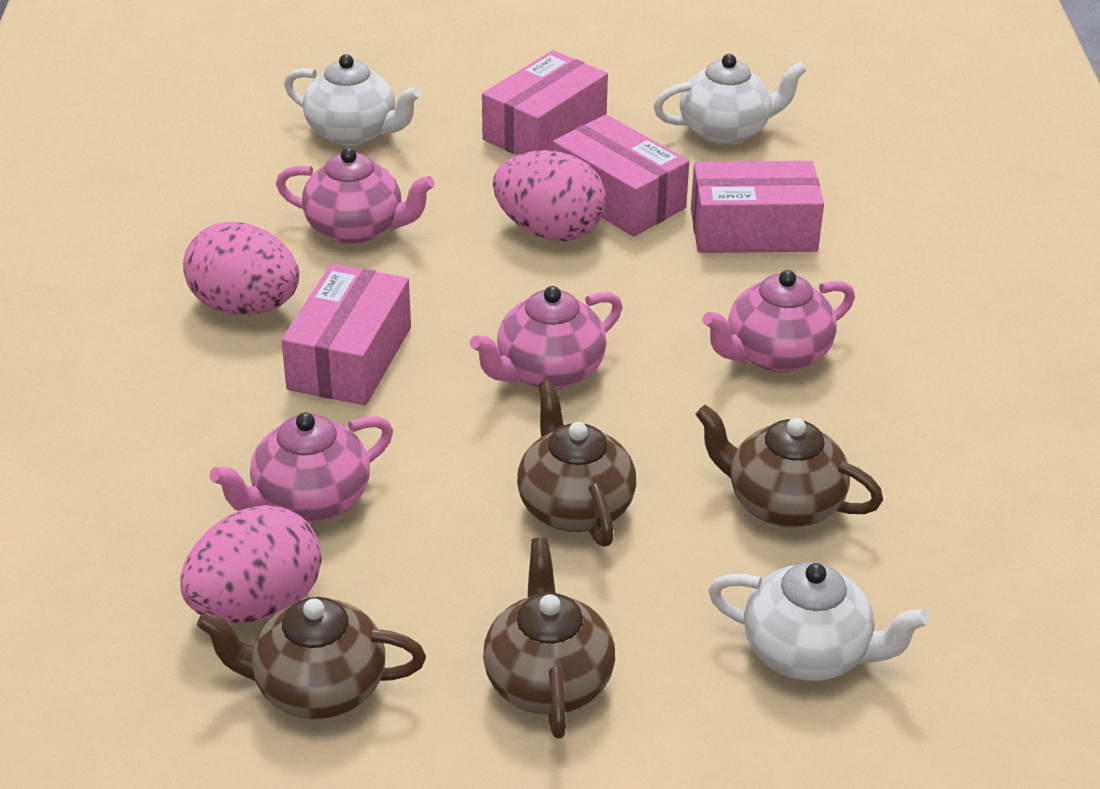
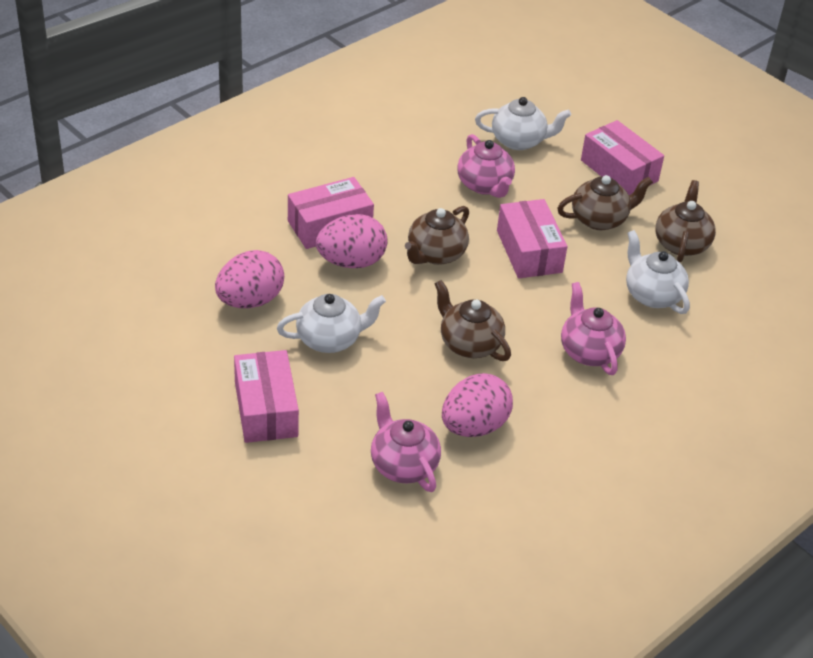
pink teapot: [210,412,393,522] [276,148,435,244] [470,286,622,389] [703,270,855,373] = 4 -> [371,392,441,492] [457,134,515,198] [561,282,626,375] = 3

